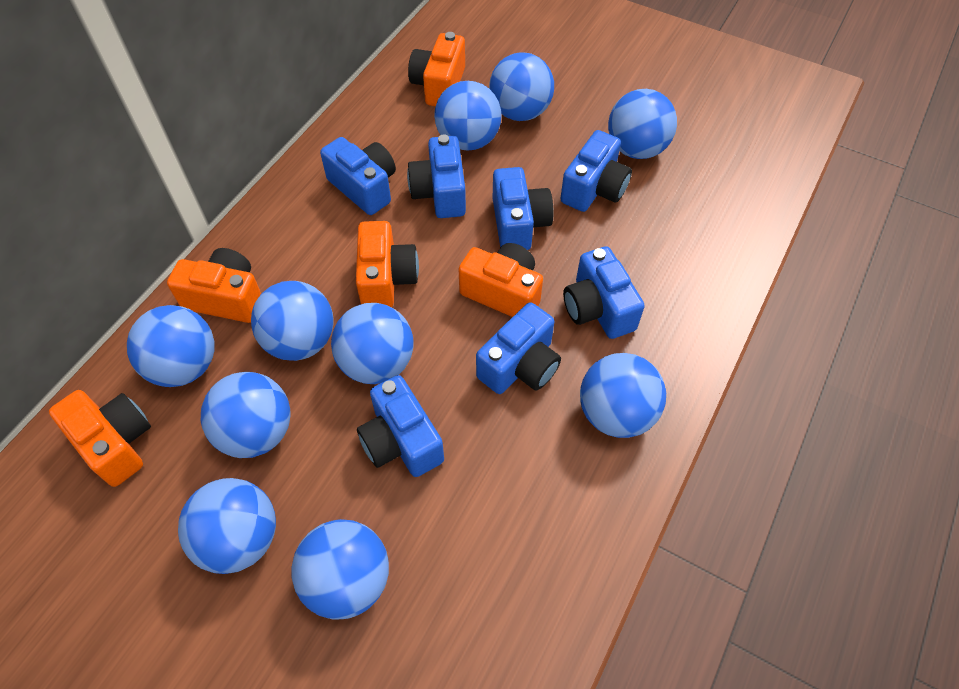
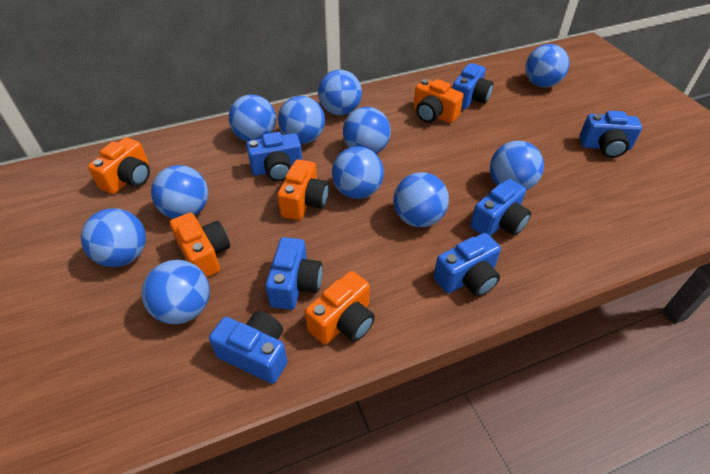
blue ball: [127,305,215,387] [178,478,276,574] [201,372,291,458] [251,281,333,361] [291,519,389,619] [331,303,413,384] [434,81,502,151] [489,52,554,121] [580,353,666,438] [608,89,677,159] = 10 -> [81,208,146,267] [141,260,210,324] [151,165,208,219] [229,94,276,142] [278,96,325,144] [318,70,362,115] [332,146,384,199] [343,107,391,154] [394,172,449,227] [490,141,544,190] [525,44,569,87] = 11

